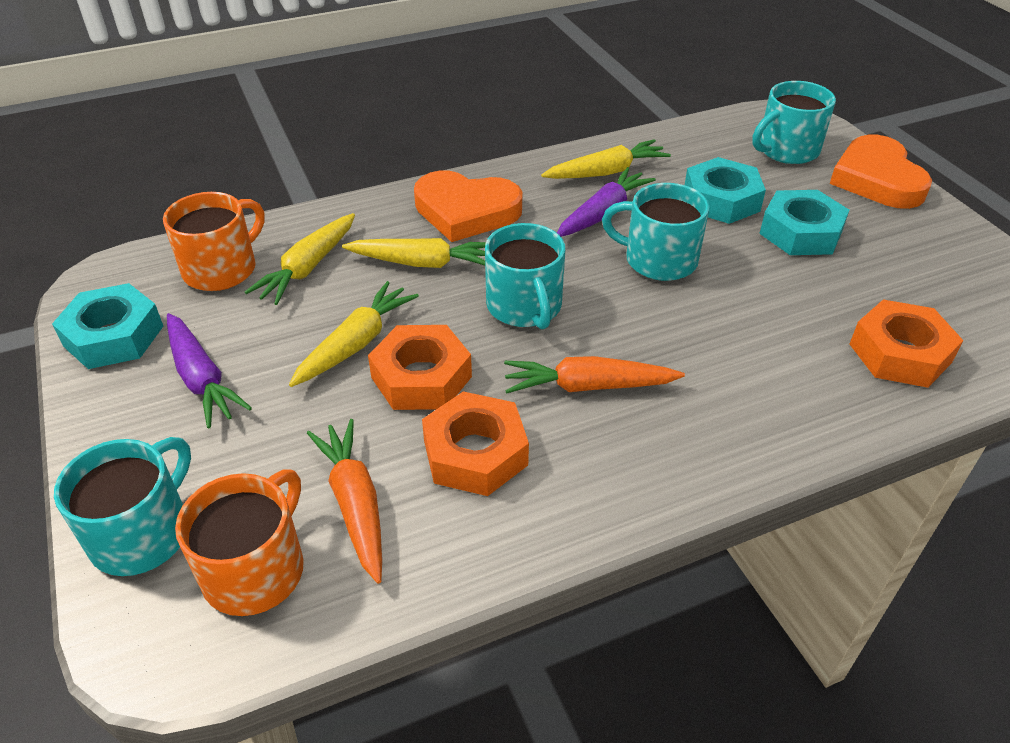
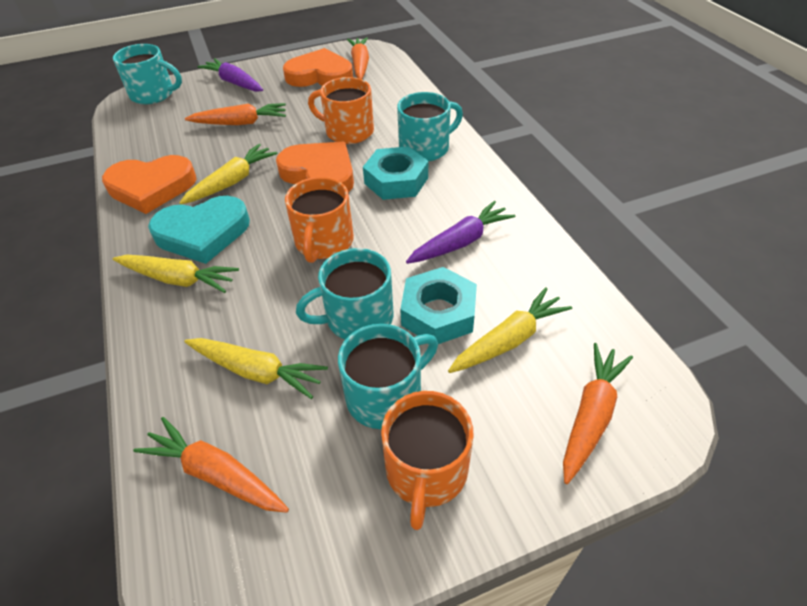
orange carrot: [307,419,382,584] [504,356,685,394] = 2 -> [133,417,289,513] [185,103,286,125] [347,37,369,79] [563,343,633,484] = 4
orange heart: [414,171,522,242] [830,134,932,209] = 2 -> [102,155,196,214] [276,142,354,193] [283,48,353,87] = 3
orange mug: [163,192,264,291] [175,469,304,616] = 2 -> [285,177,354,263] [308,77,374,144] [381,391,473,530] = 3
orange nut: [368,325,472,410] [422,391,529,496] [850,299,964,388] = 3 -> none = 0
turquoise heart: none = 0 -> [148,196,250,264] = 1
turquoise nut: [52,283,163,369] [685,157,766,224] [759,190,849,255] = 3 -> [363,146,428,200] [400,267,477,344] = 2

